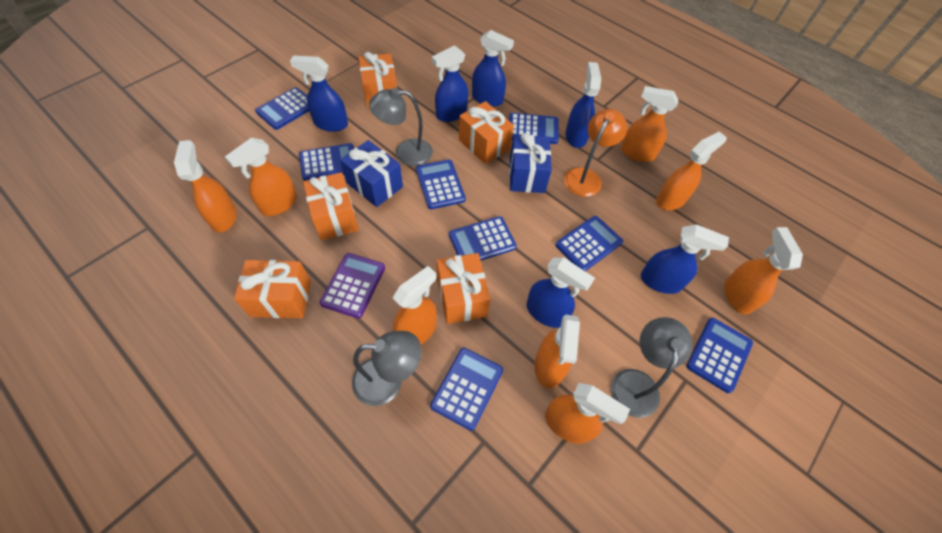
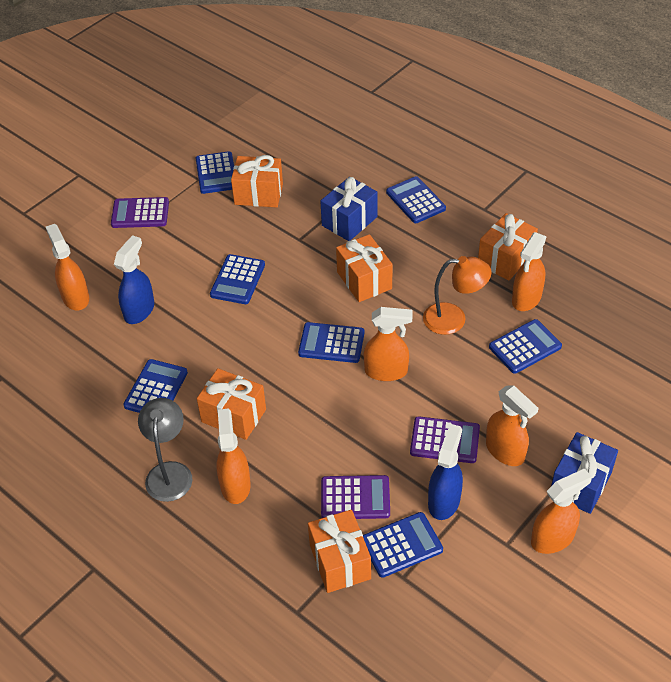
blue calculator: [255,87,309,130] [299,143,354,181] [416,160,466,209] [430,348,503,431] [449,216,517,261] [509,113,559,144] [555,216,623,271] [686,318,753,393] = 8 -> [123,359,188,413] [196,151,234,194] [210,254,265,304] [298,322,364,363] [363,512,443,578] [386,176,446,223] [489,319,562,374] = 7
blue spray bottle: [290,55,348,132] [432,45,468,122] [472,30,514,107] [527,257,595,328] [565,62,601,148] [641,224,729,294] = 6 -> [114,235,154,324] [428,424,463,520] = 2
grey lamp: [352,331,422,406] [369,88,433,166] [611,317,693,418] = 3 -> [138,398,192,502] = 1
orange spray bottle: [174,140,237,232] [225,138,297,216] [392,266,437,344] [534,314,580,389] [545,383,630,444] [621,86,678,162] [656,132,727,210] [724,227,803,314] = 8 -> [46,224,89,310] [217,408,251,504] [364,307,412,381] [486,386,538,466] [512,232,547,311] [531,468,592,554] = 6
purple calculator: [320,253,385,318] = 1 -> [111,197,169,228] [321,475,390,519] [410,416,480,463] = 3

